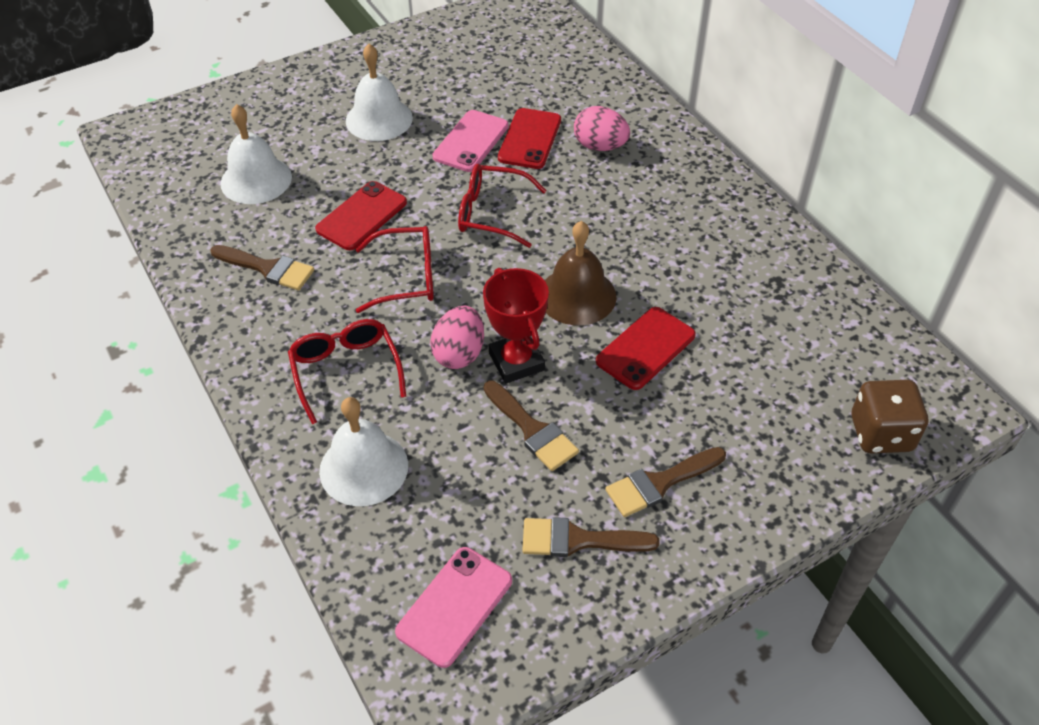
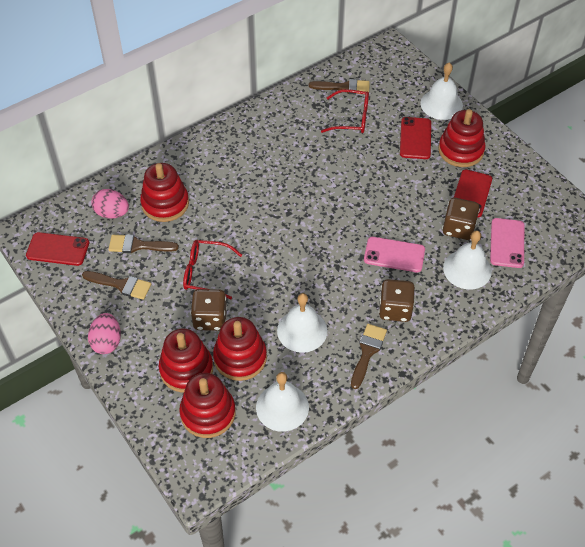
brown bell: [544,221,616,325] = 1 -> none = 0
brown dice: [851,380,929,453] = 1 -> [191,289,227,331] [379,279,415,322] [442,198,480,240] = 3
red glasses: [288,319,406,424] [356,226,434,313] [458,164,547,248] = 3 -> [183,240,242,299] [321,89,369,133] = 2
red stacking toy: none = 0 -> [140,163,189,222] [159,329,213,393] [179,373,235,438] [213,317,267,381] [438,109,486,167] = 5
red trophy: [483,268,549,384] = 1 -> none = 0
white bell: [220,104,292,204] [319,397,408,506] [346,44,413,141] = 3 -> [256,372,309,432] [277,293,327,353] [420,63,463,120] [443,231,492,289] = 4

